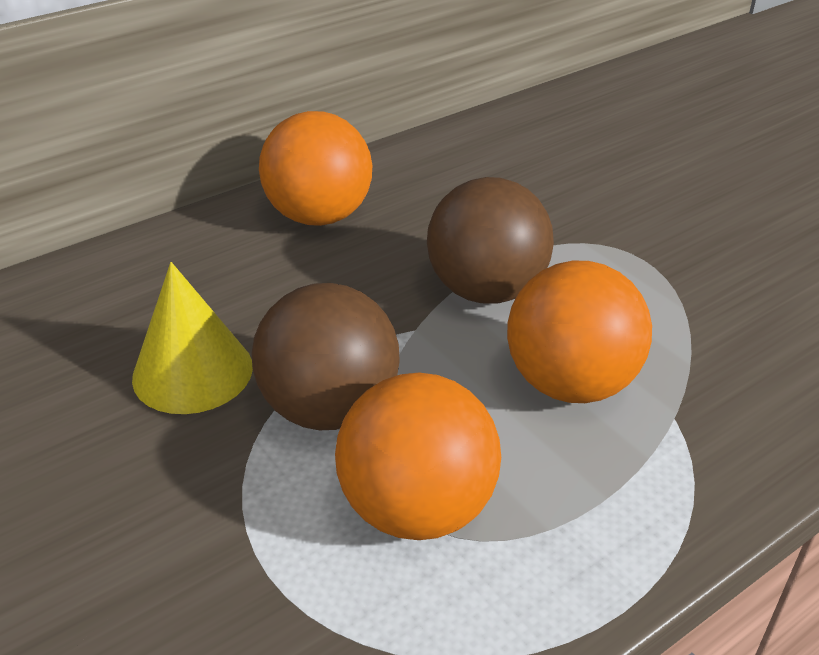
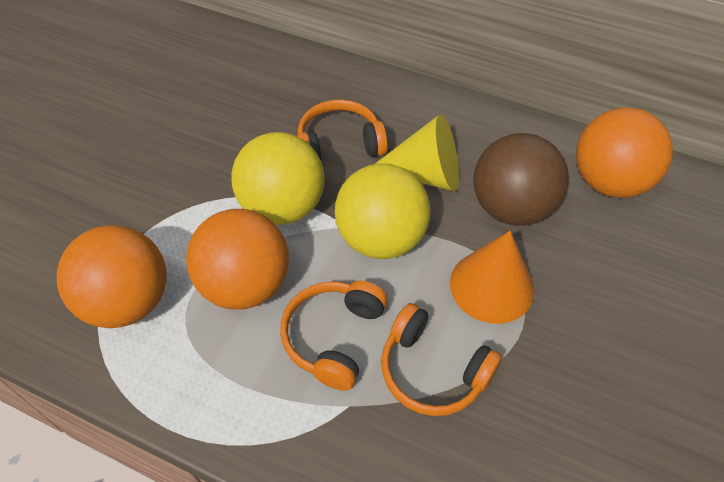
brown ball: [252,283,400,430] [427,177,554,304] = 2 -> [473,133,569,226] = 1
orange cone: none = 0 -> [450,231,535,324] = 1
orange headphones: none = 0 -> [280,281,388,391] [297,99,388,160] [381,303,502,416] = 3
yellow ball: none = 0 -> [232,132,325,225] [335,163,431,259] = 2

